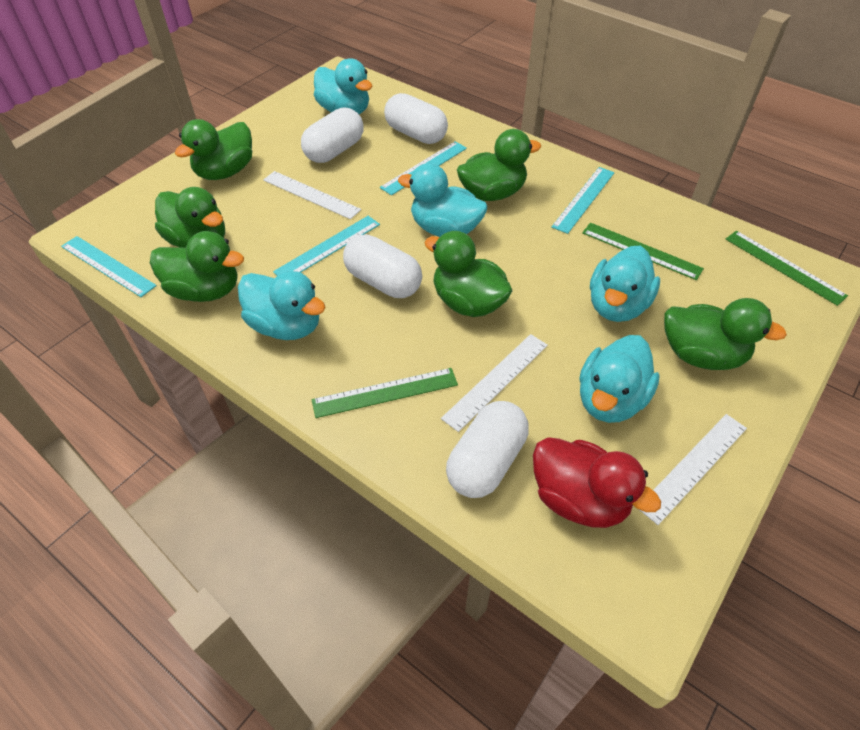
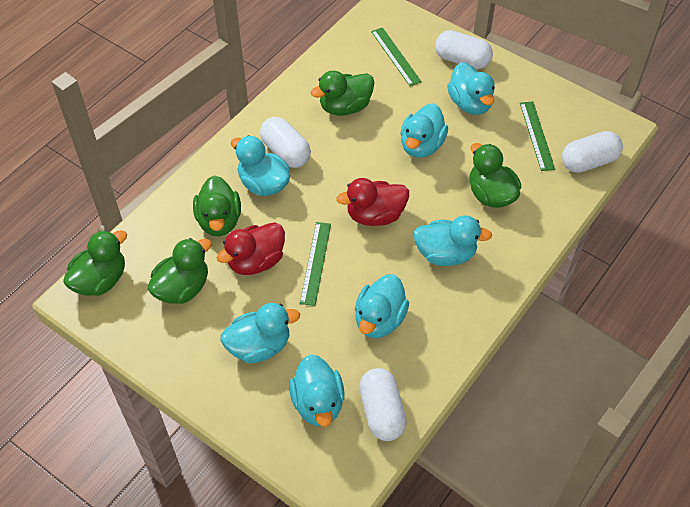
green duck: [150,231,244,302] [155,187,225,248] [175,119,252,180] [424,231,512,317] [457,129,541,201] [664,298,787,370] = 6 -> [63,230,127,296] [147,238,212,304] [193,176,241,236] [311,71,374,116] [470,143,521,208] = 5
red duck: [533,437,661,528] = 1 -> [217,222,285,275] [336,178,409,226] = 2
turquoise duck: [238,271,326,340] [314,58,373,114] [398,163,487,237] [579,335,660,423] [590,246,660,322] = 5 -> [220,303,300,363] [231,135,290,196] [289,354,345,427] [355,274,409,338] [400,103,448,158] [413,215,492,266] [447,62,495,115] = 7
turquoise ruler: [61,236,157,297] [273,216,380,276] [380,141,467,195] [551,167,615,234] = 4 -> none = 0
white ruler: [263,171,361,219] [441,334,548,432] [640,414,747,525] = 3 -> none = 0

